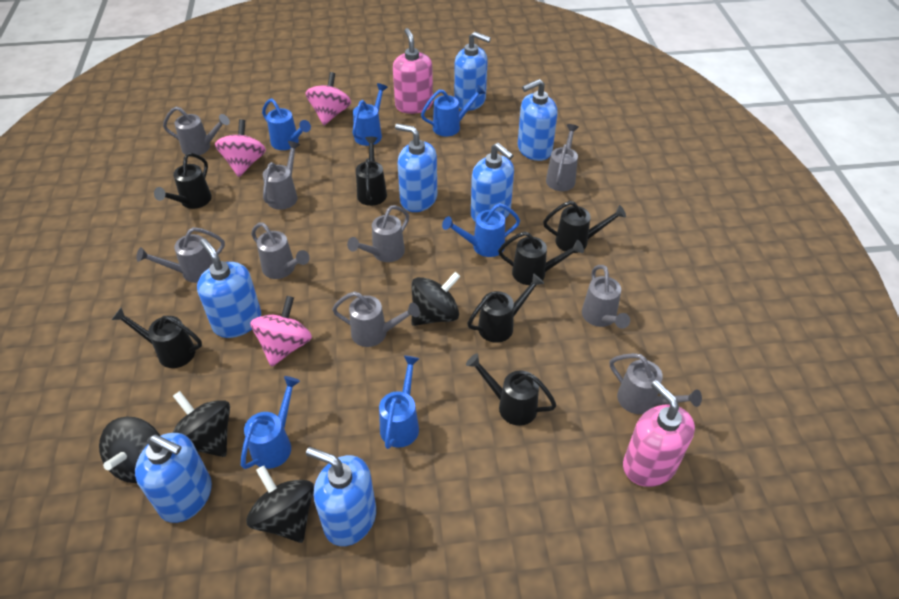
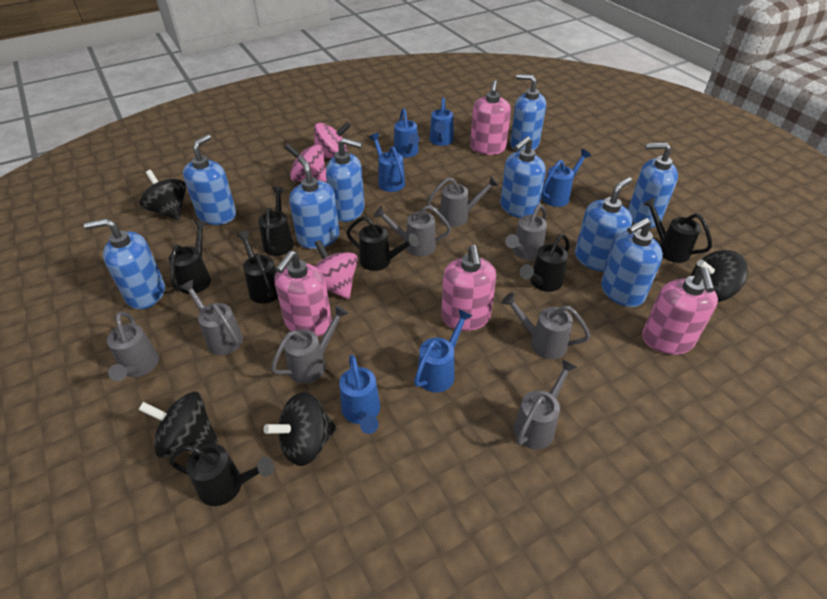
blue soap dispenser: [135,433,212,523] [197,238,261,338] [306,447,376,546] [395,124,437,212] [454,32,491,111] [471,143,514,222] [518,79,558,161] = 7 -> [84,218,165,309] [183,135,236,225] [289,156,339,249] [326,138,365,222] [500,136,546,218] [510,74,546,152] [575,177,632,272] [601,218,663,307] [628,142,678,228] = 9
grey watering can: [136,227,225,283] [163,106,230,155] [251,222,310,279] [263,141,300,210] [332,291,420,347] [347,205,409,262] [546,124,579,191] [582,265,630,329] [610,353,702,414] = 9 -> [107,312,159,381] [180,280,243,355] [271,305,349,384] [374,205,451,256] [427,176,499,227] [502,292,590,359] [505,204,547,260] [513,359,577,449] = 8
pink soap dispenser: [393,28,433,114] [623,380,695,487] = 2 -> [275,251,332,337] [441,245,496,331] [470,80,511,155] [642,268,718,355] = 4

